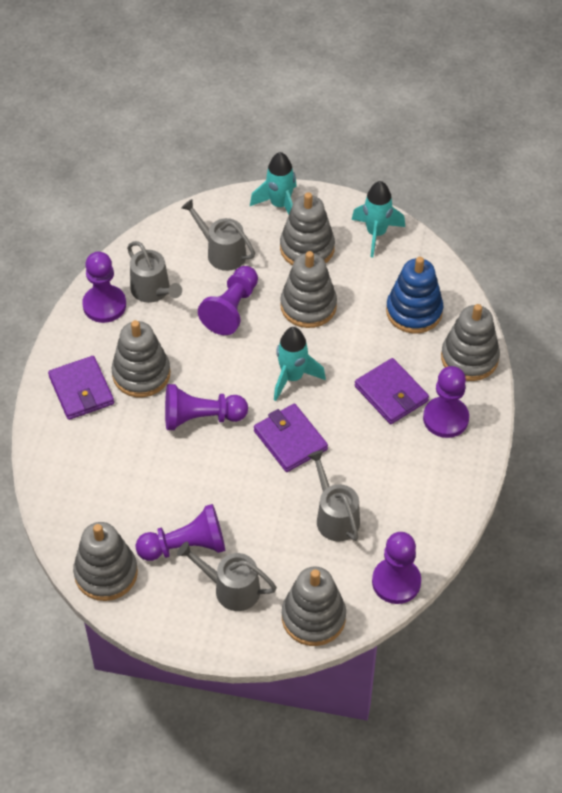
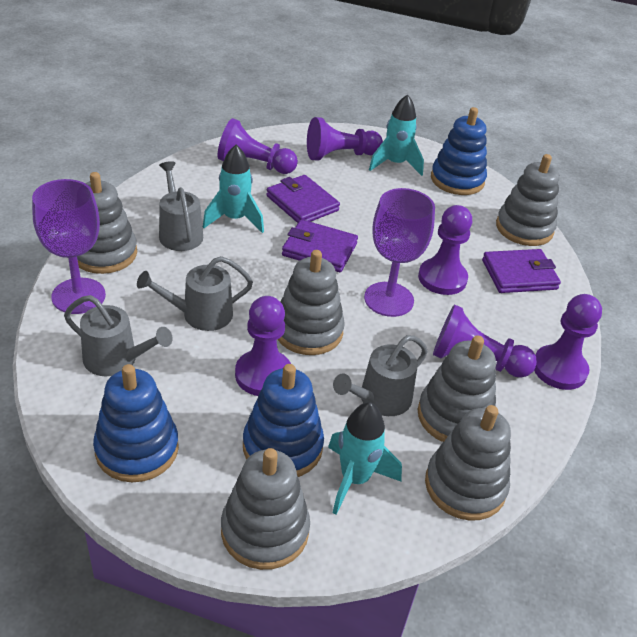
blue stacking toy: [386,257,443,334] = 1 -> [93,364,179,482] [243,364,324,477] [431,107,487,195] = 3
purple goblet: none = 0 -> [32,179,106,314] [364,188,435,317] = 2

